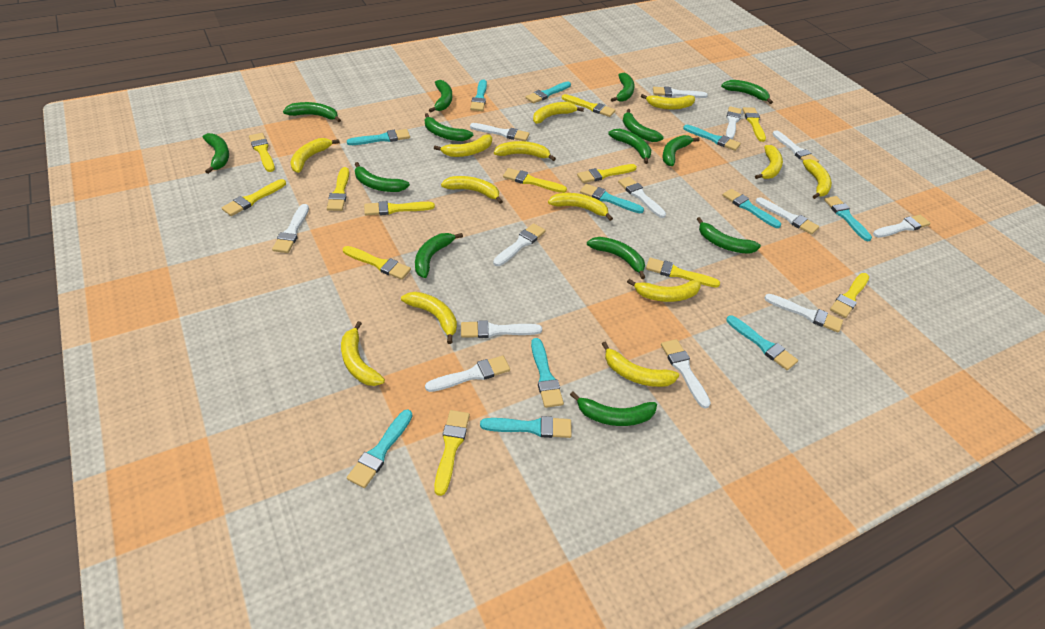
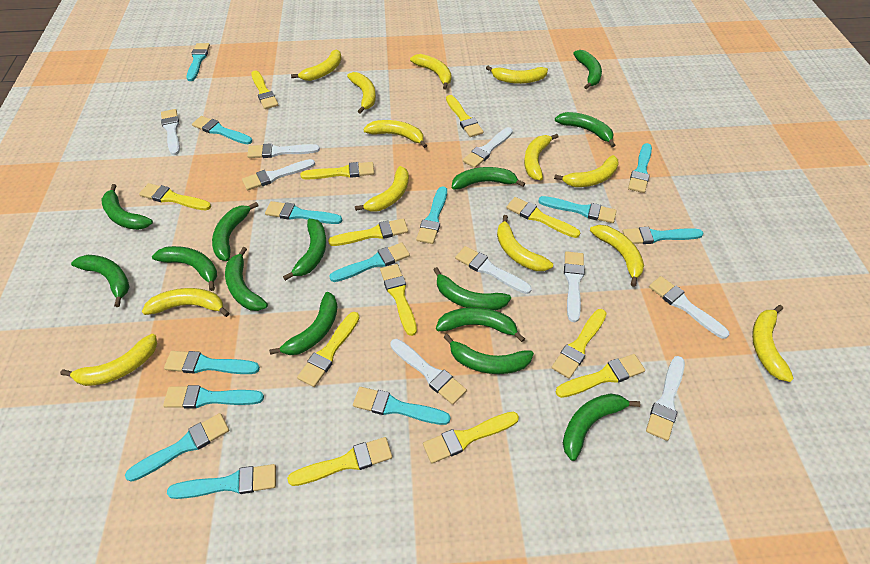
turquoise brush: [347,129,410,145] [347,410,412,488] [470,80,487,111] [480,416,572,438] [525,82,571,104] [531,338,564,408] [580,184,644,213] [683,125,741,151] [722,189,781,228] [726,315,798,370] [824,196,872,241] = 11 -> [125,413,229,482] [163,385,264,409] [164,351,260,374] [167,464,276,499] [187,43,210,81] [192,116,252,144] [265,201,342,224] [329,243,410,282] [353,387,451,425] [416,186,447,244] [538,196,617,223] [622,227,704,244] [628,143,652,193] = 13
white brush: [272,204,309,253] [425,356,510,392] [461,320,542,338] [470,123,530,141] [493,223,546,266] [618,177,666,218] [653,87,708,98] [661,339,711,409] [726,106,742,139] [756,197,819,235] [764,294,843,332] [772,130,819,163] [873,215,931,238] = 13 -> [161,109,180,155] [242,159,315,190] [247,143,320,158] [390,339,467,405] [455,246,532,294] [463,127,513,168] [564,251,585,322] [646,356,685,441] [649,276,730,339] = 9

